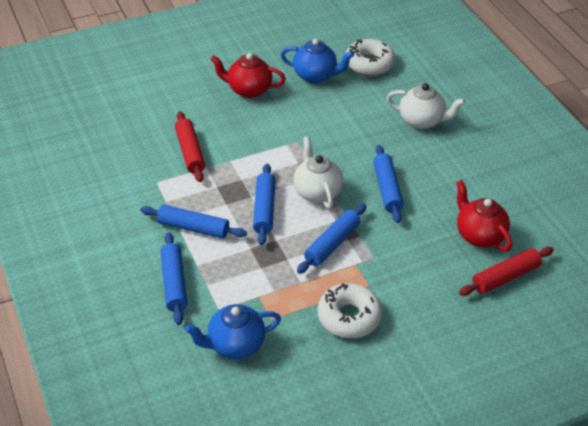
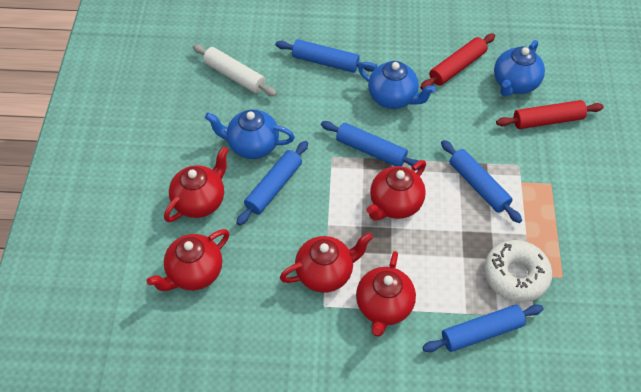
blue teapot: [185,304,281,359] [281,39,354,83] = 2 -> [205,110,295,159] [358,61,436,109] [494,40,545,97] = 3
red teapot: [211,53,286,98] [456,180,512,252] = 2 -> [147,229,229,291] [164,147,228,222] [280,233,373,293] [356,251,416,337] [366,160,426,220] = 5
white donut: [318,283,382,338] [346,39,395,76] = 2 -> [484,240,552,302] = 1
white rolling pin: none = 0 -> [193,44,277,96] = 1
white teapot: [293,136,343,209] [387,83,466,129] = 2 -> none = 0

